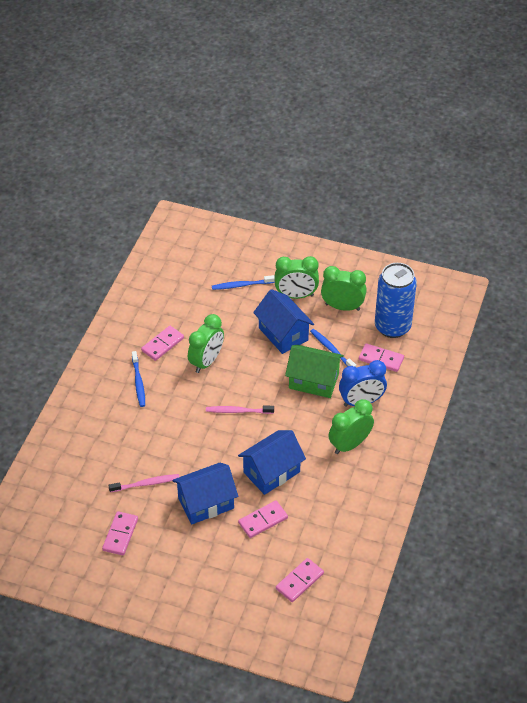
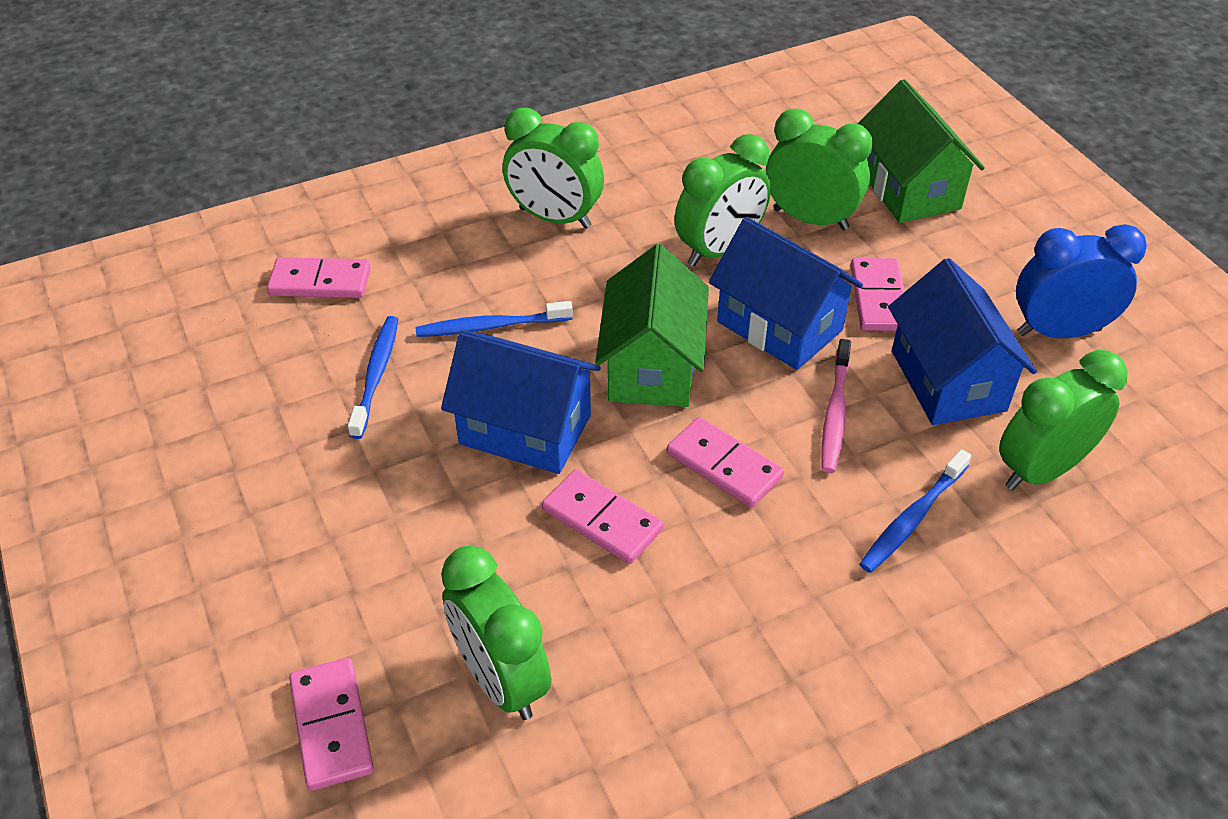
blue can: [375,263,417,338] = 1 -> none = 0
green clock: [188,314,224,373] [275,256,319,299] [321,266,367,311] [328,399,374,454] = 4 -> [441,546,551,720] [503,108,604,229] [674,134,771,266] [766,109,873,230] [999,350,1128,490] = 5
green house: [285,345,344,398] = 1 -> [595,244,709,407] [858,79,985,223] = 2
pink toothbrush: [108,474,180,493] [206,405,274,414] = 2 -> [821,339,851,473] = 1

